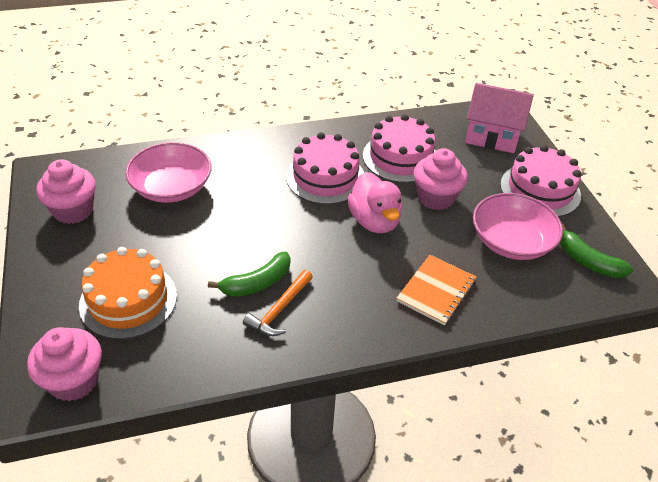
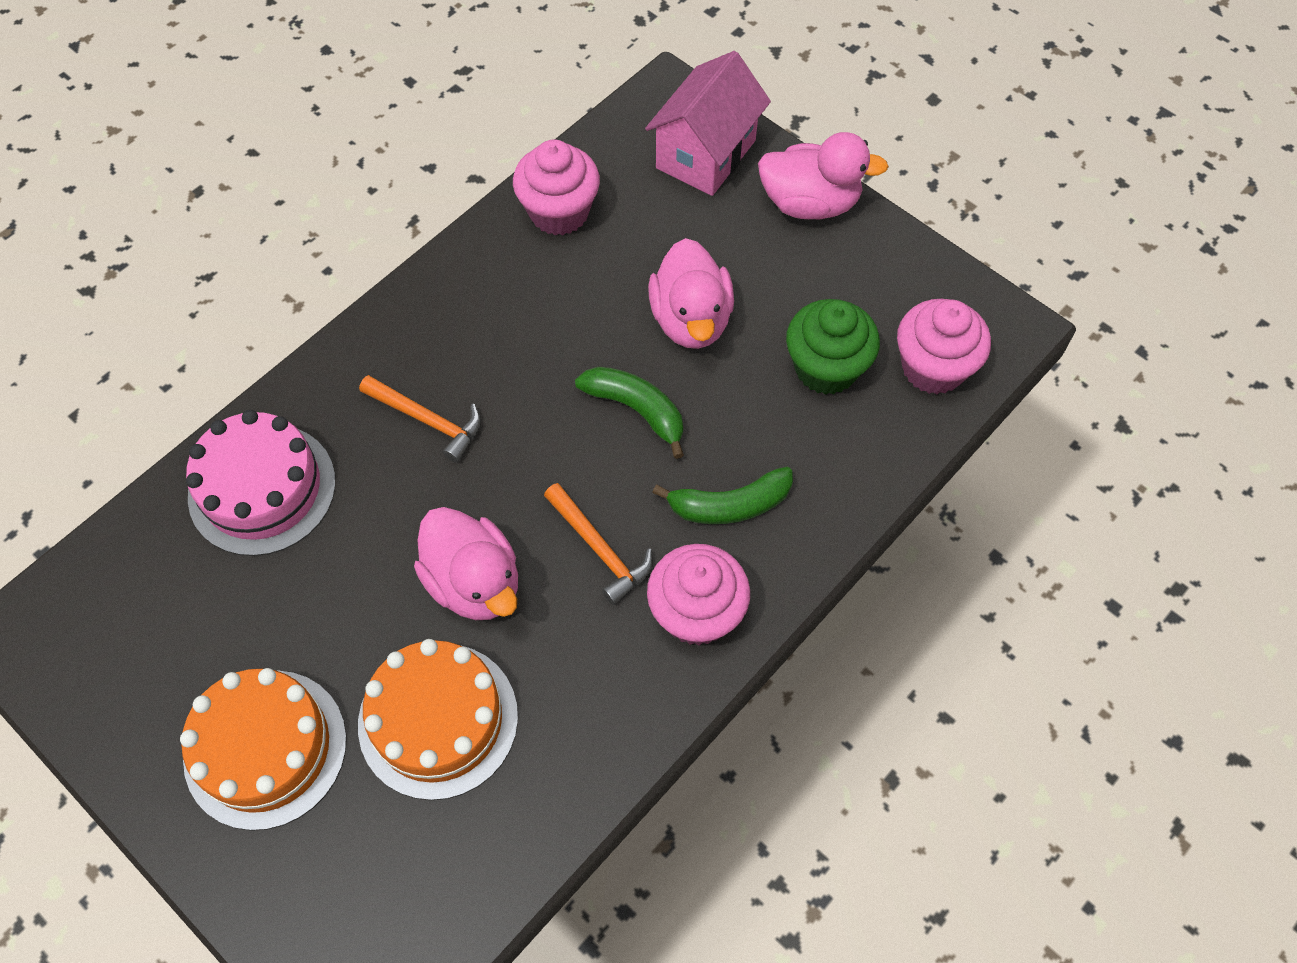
green cupcake: none = 0 -> [786,299,880,395] = 1
orange cake: [79,247,177,339] = 1 -> [180,668,347,831] [358,639,518,800] = 2
orange hammer: [243,270,313,336] = 1 -> [359,375,481,463] [544,483,653,605] = 2
orange notebook: [397,255,476,325] = 1 -> none = 0
pink bowl: [125,142,212,203] [473,193,563,260] = 2 -> none = 0
pink cake: [286,132,364,204] [363,114,436,183] [500,145,581,217] = 3 -> [186,410,336,556] = 1
pink duck: [347,172,402,233] = 1 -> [414,507,518,620] [648,238,734,349] [758,132,889,219] = 3

